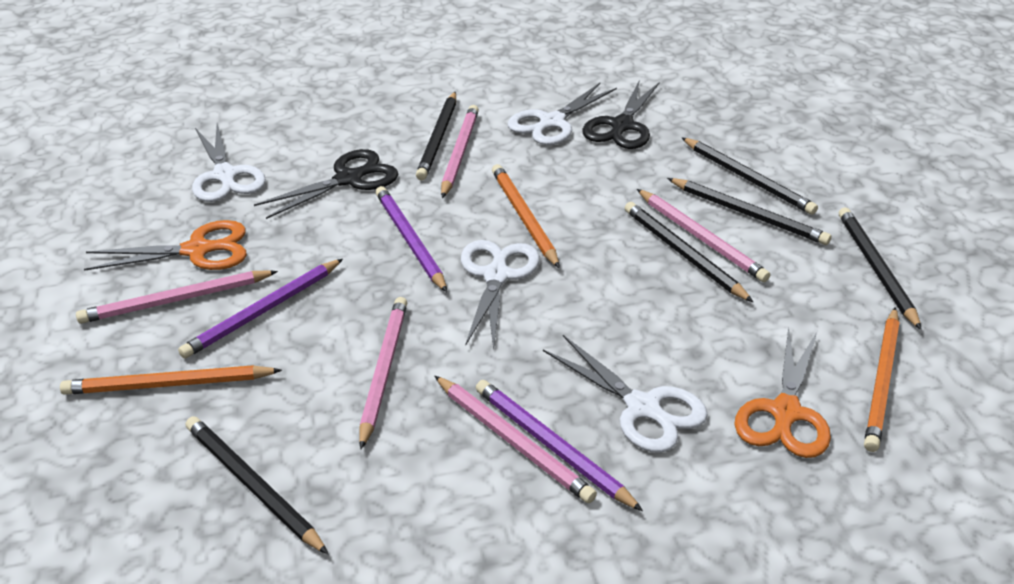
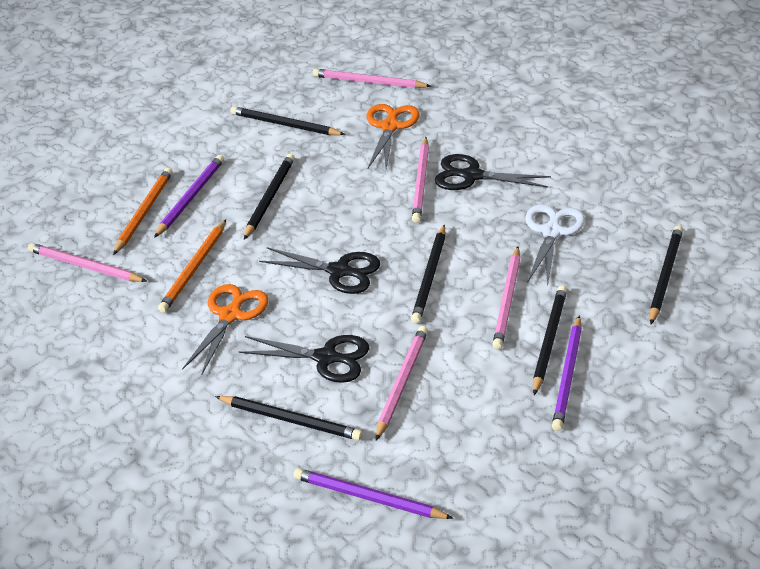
black scissors: [254,149,398,219] [582,80,660,149] = 2 -> [239,335,369,383] [259,247,380,294] [435,154,551,190] = 3
orange pencil: [60,365,282,395] [492,164,560,269] [864,307,900,452] = 3 -> [113,168,173,255] [158,219,226,313] = 2
white scissors: [192,124,266,202] [461,240,540,350] [508,83,617,145] [543,335,708,453] = 4 -> [526,204,585,286] = 1

